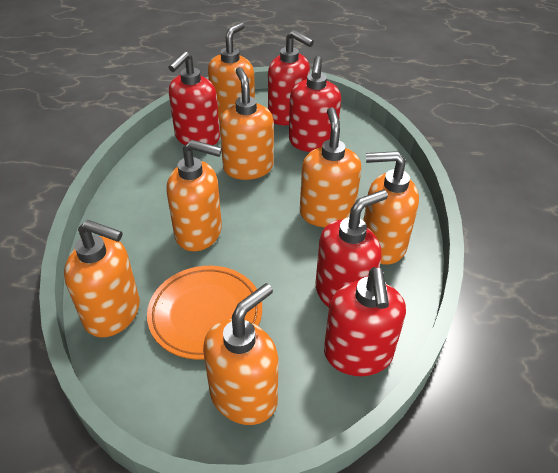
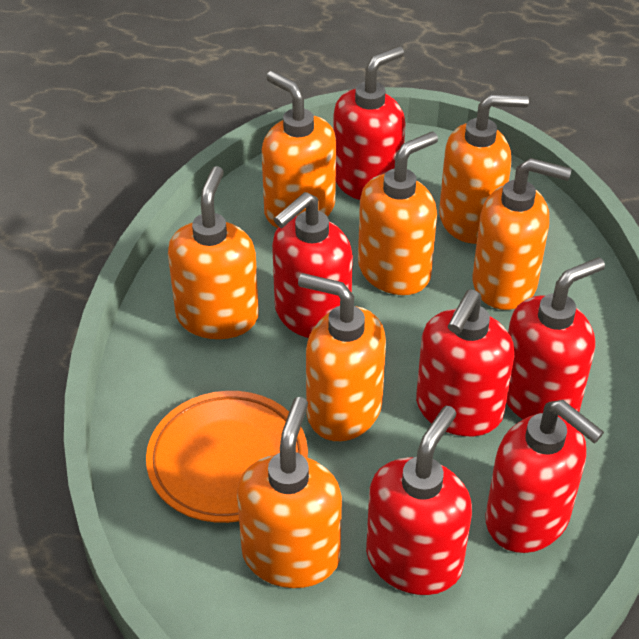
red soap dispenser: [168,51,220,145] [268,30,314,125] [289,56,341,152] [316,190,388,308] [324,267,406,376] = 5 -> [272,192,353,338] [333,46,405,200] [366,406,472,595] [416,289,514,436] [486,400,604,553] [506,257,605,419] = 6

